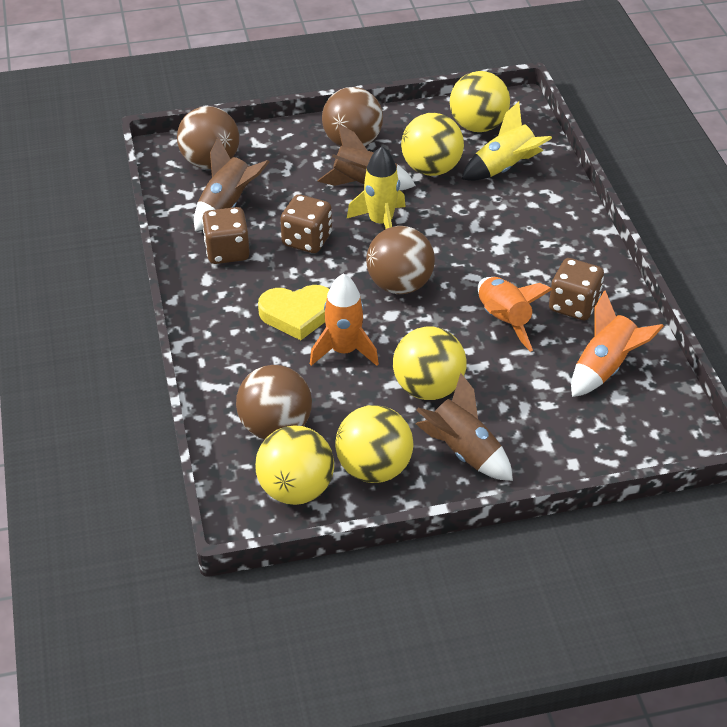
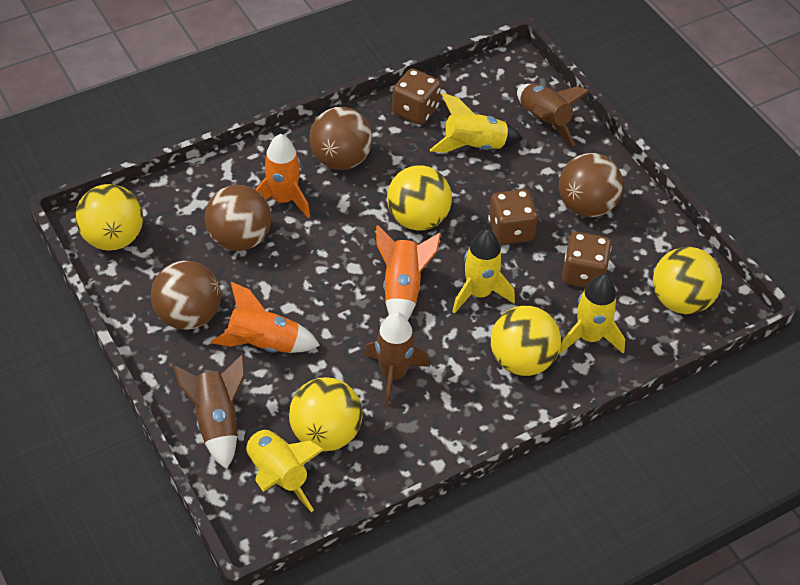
yellow heart: [258,285,329,340] = 1 -> none = 0
yellow rocket: [347,146,406,229] [462,102,552,181] = 2 -> [244,427,325,512] [430,93,523,152] [452,229,515,314] [559,274,625,354] = 4

